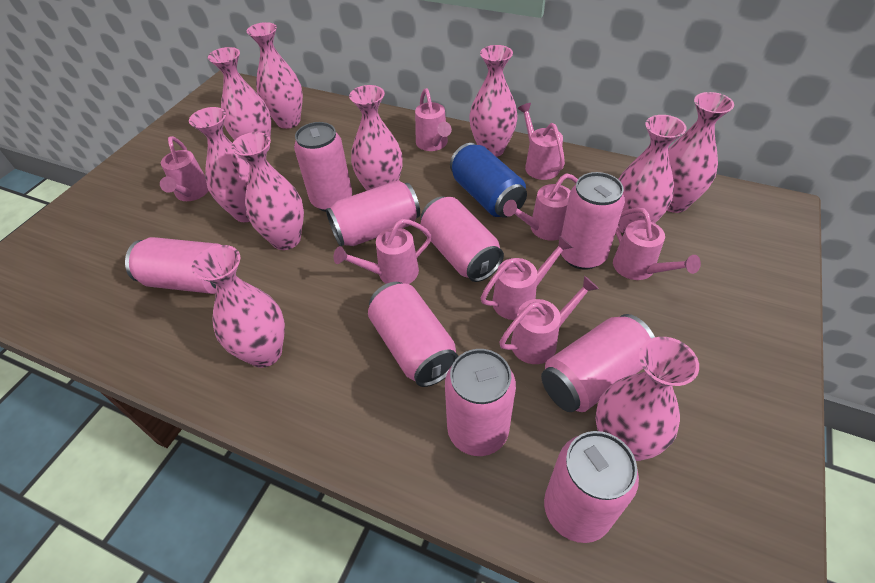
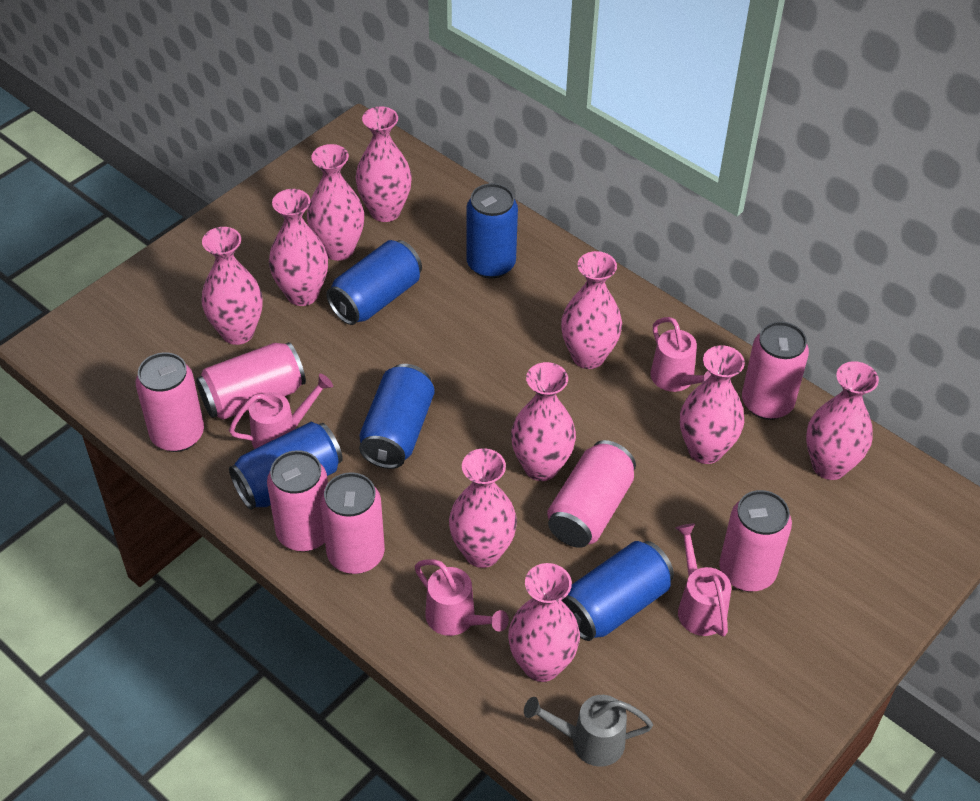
blue can: [450,143,527,218] = 1 -> [229,422,343,510] [326,240,422,325] [359,364,435,469] [466,183,518,279] [561,541,674,641] = 5
grey watering can: none = 0 -> [524,695,653,767] = 1
pink can: [125,237,221,294] [294,122,352,212] [326,180,420,246] [368,282,459,387] [420,197,504,282] [445,349,516,456] [541,314,655,412] [544,431,639,543] [561,172,625,270] = 9 -> [136,352,204,452] [196,342,306,420] [267,450,328,552] [320,472,385,574] [547,440,636,548] [719,490,792,591] [742,322,809,420] = 7
pink watering can: [160,136,209,201] [334,219,432,284] [415,88,452,151] [481,236,573,320] [499,276,599,364] [503,173,578,241] [518,103,565,180] [613,207,701,280] = 8 -> [229,374,333,449] [415,559,509,636] [651,317,711,392] [676,523,731,637] = 4

